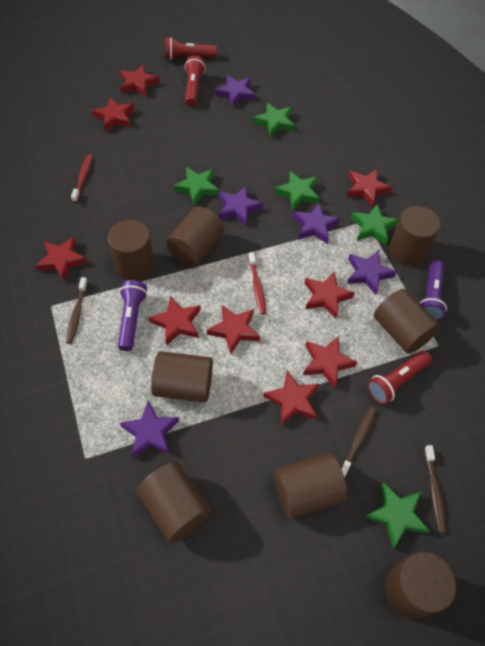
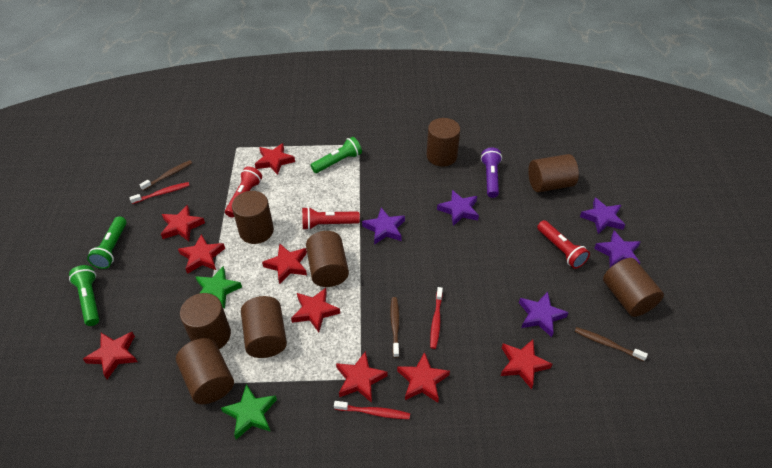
green flashlight: none = 0 -> [69,265,99,326] [87,216,127,269] [311,137,362,173] = 3
green star: [173,167,219,206] [253,103,295,137] [274,171,320,210] [351,204,399,245] [365,482,430,548] = 5 -> [196,266,242,309] [221,384,277,439] = 2
purple flashlight: [118,280,147,351] [420,260,447,321] = 2 -> [481,147,502,198] = 1
red toothbrush: [71,154,93,202] [248,252,266,315] = 2 -> [129,182,190,204] [334,401,410,419] [430,287,443,349] = 3

